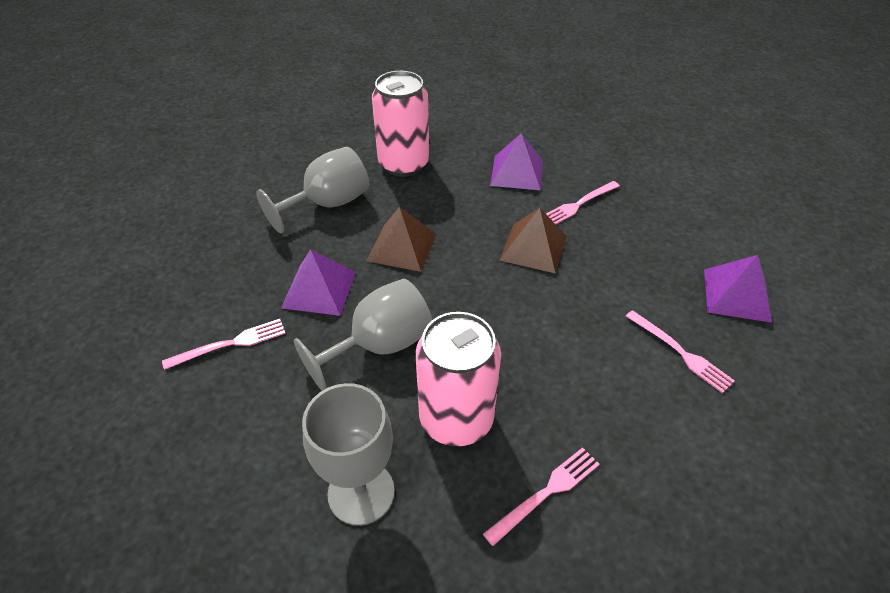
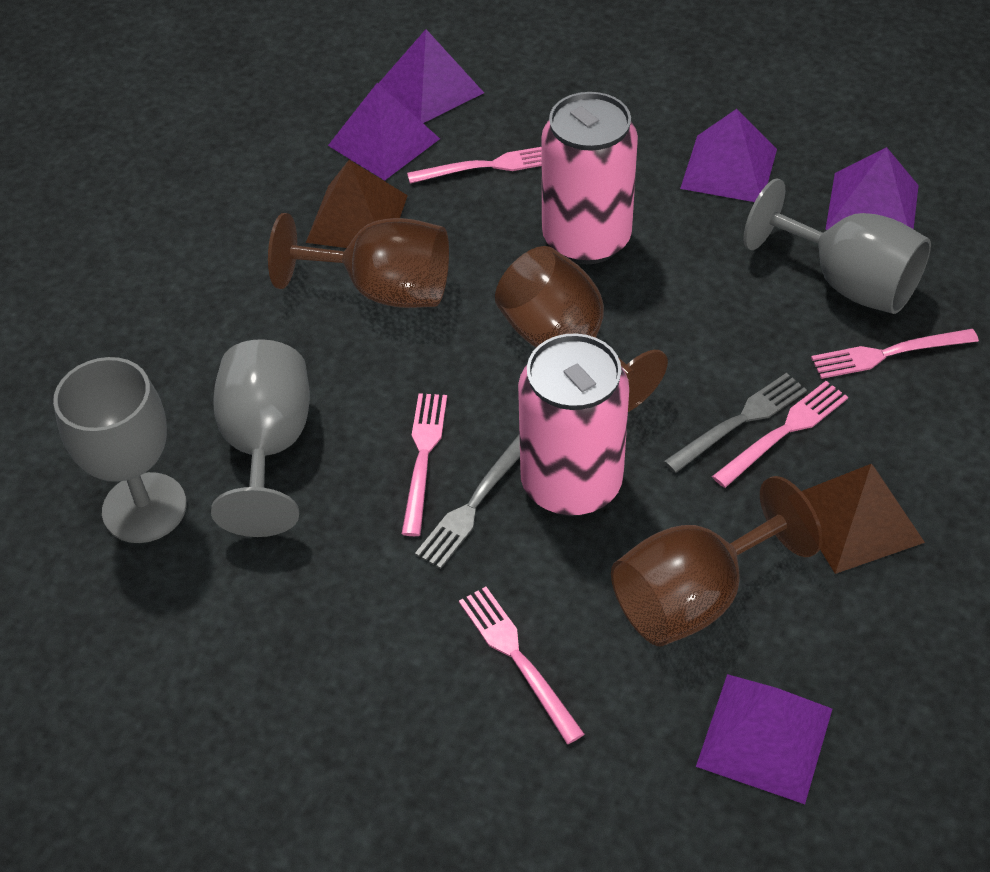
brown goblet: none = 0 -> [268,213,449,308] [495,246,668,412] [611,476,822,647] = 3
grey fork: none = 0 -> [415,435,520,569] [664,373,807,473] = 2
pink fork: [162,319,286,370] [483,447,600,546] [546,181,620,224] [626,310,735,393] = 4 -> [402,393,447,536] [407,147,542,183] [459,587,585,744] [712,381,848,488] [811,329,979,379] = 5
purple pyramid: [281,249,356,316] [490,133,543,190] [704,255,772,323] = 3 -> [328,83,440,180] [378,29,484,123] [680,109,777,202] [696,674,832,804] [825,147,919,230] = 5

